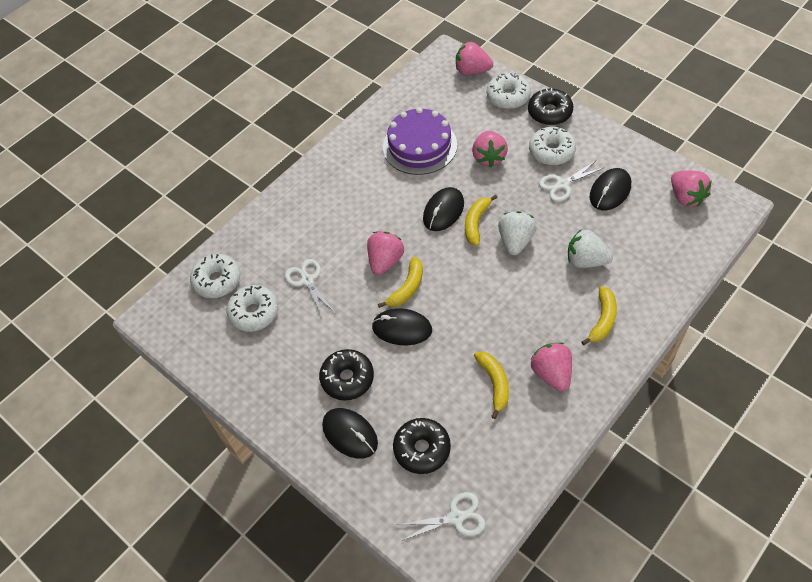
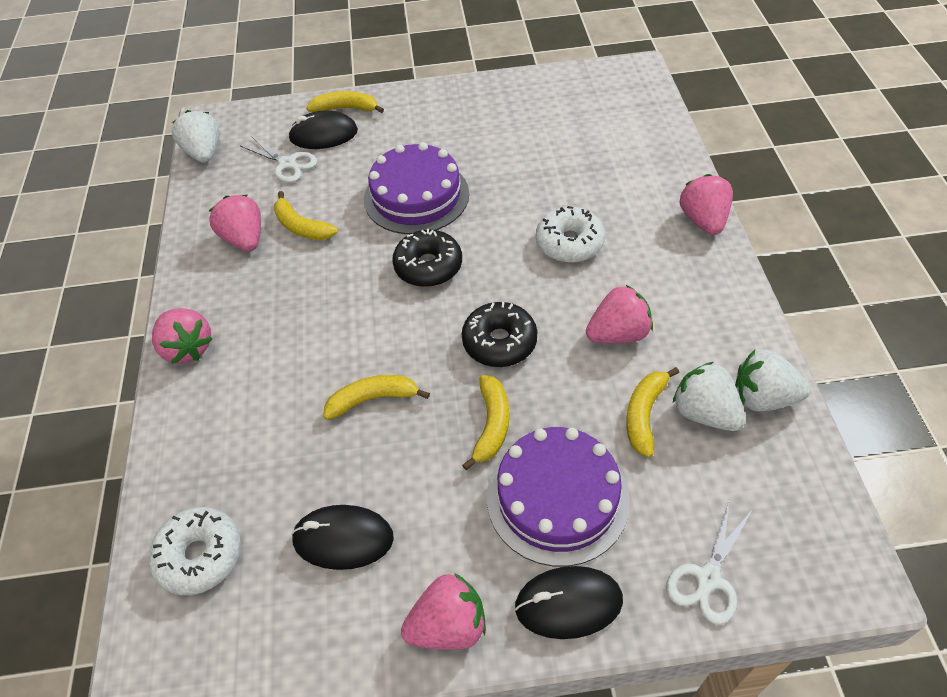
black donut: [319,349,374,400] [393,418,451,474] [528,88,573,125] = 3 -> [392,229,462,287] [462,302,537,367] = 2
black mouse: [322,408,378,459] [372,308,432,346] [423,187,464,231] [590,168,631,210] = 4 -> [288,110,358,149] [291,505,394,570] [515,566,623,639] = 3
purple cake: [383,107,457,175] = 1 -> [364,142,469,234] [487,427,630,567] = 2
white donut: [190,254,241,298] [227,285,278,332] [487,73,531,109] [529,127,576,165] = 4 -> [149,507,241,595] [536,206,605,263] = 2
white scissors: [285,259,336,318] [398,492,486,541] [539,160,605,202] = 3 -> [241,136,317,183] [666,499,753,625] = 2
white strawberry: [498,211,536,255] [568,230,613,268] = 2 -> [172,110,220,163] [673,362,746,431] [735,350,811,411] = 3
yellow banana: [378,256,423,308] [465,195,498,246] [474,352,509,419] [582,286,617,345] = 4 -> [274,191,338,240] [306,91,384,113] [323,375,430,420] [462,375,509,470] [626,367,679,457] = 5

